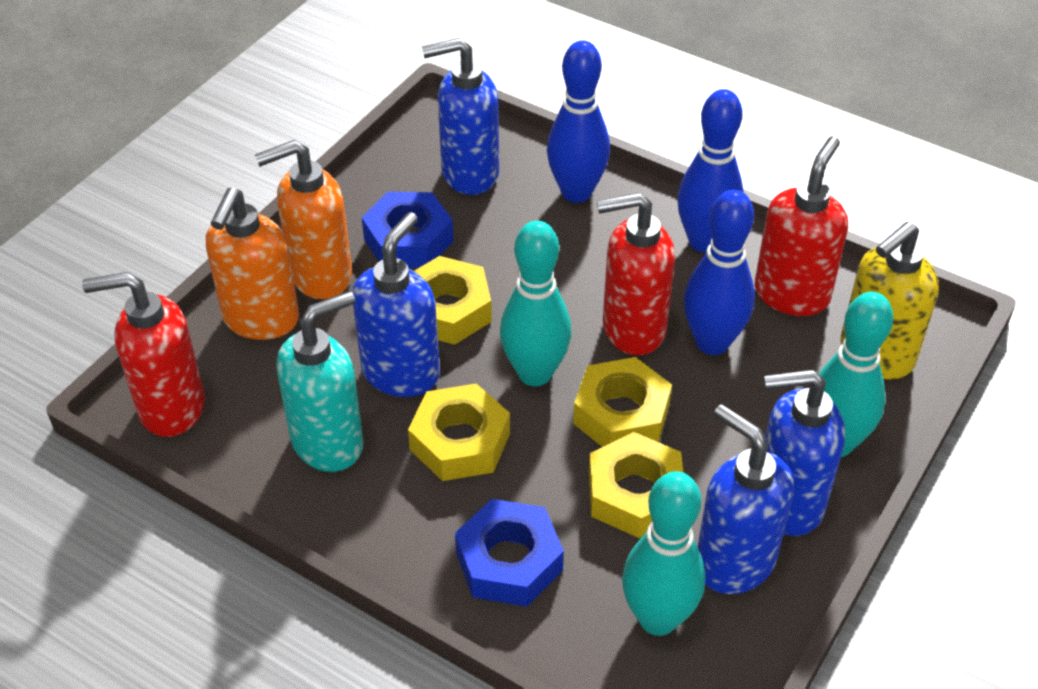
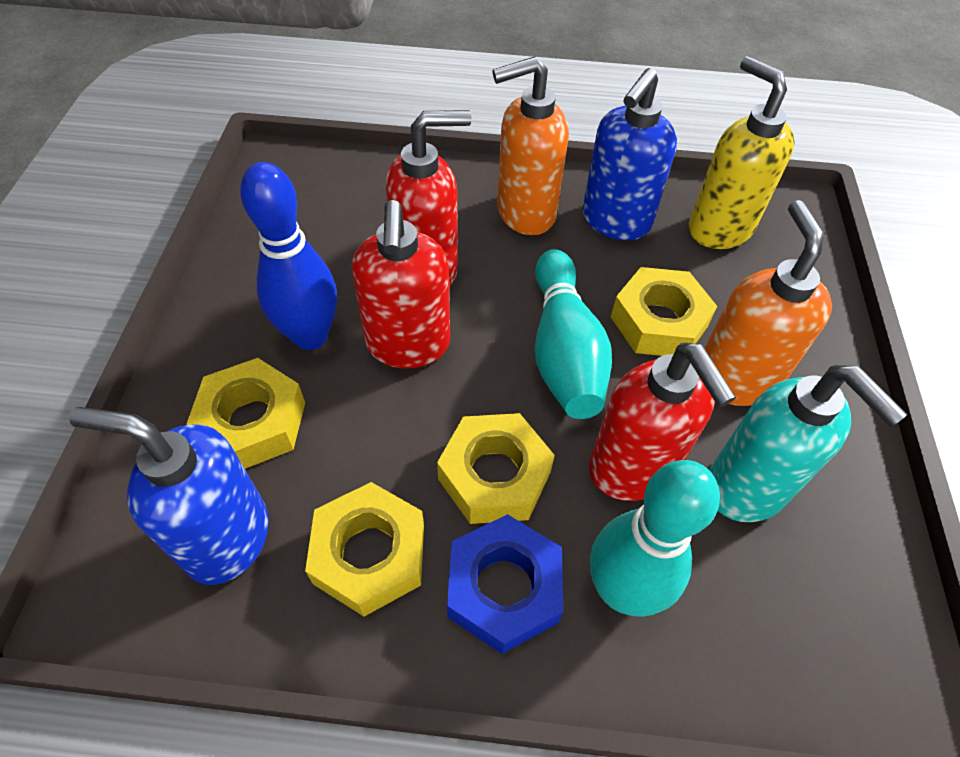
blue bowling pin: [547,40,610,203] [677,89,744,253] [684,190,755,355] = 3 -> [240,162,337,350] = 1
blue nut: [362,192,453,268] [455,499,564,607] = 2 -> [447,514,563,654] = 1
blue soap dispenser: [353,212,440,397] [422,38,499,195] [697,404,794,594] [764,369,845,536] = 4 -> [69,407,269,585] [582,68,677,240] = 2
turquoise bowling pin: [500,221,571,386] [622,471,705,636] [819,292,894,457] = 3 -> [535,249,612,419] [590,460,720,617] = 2

